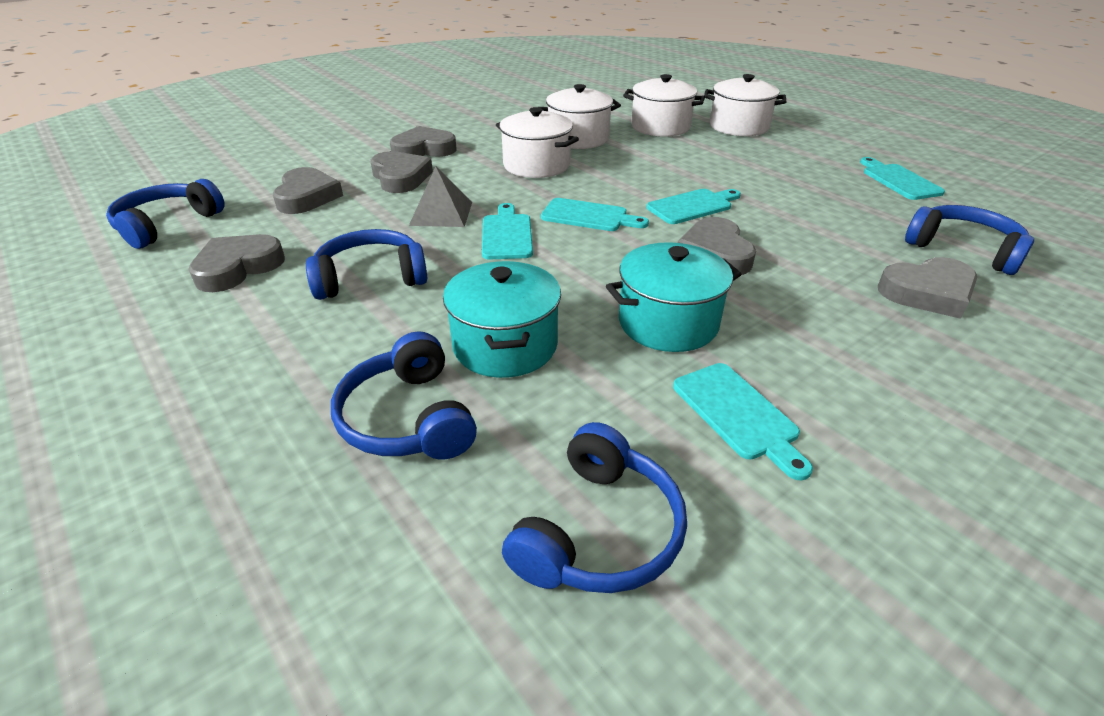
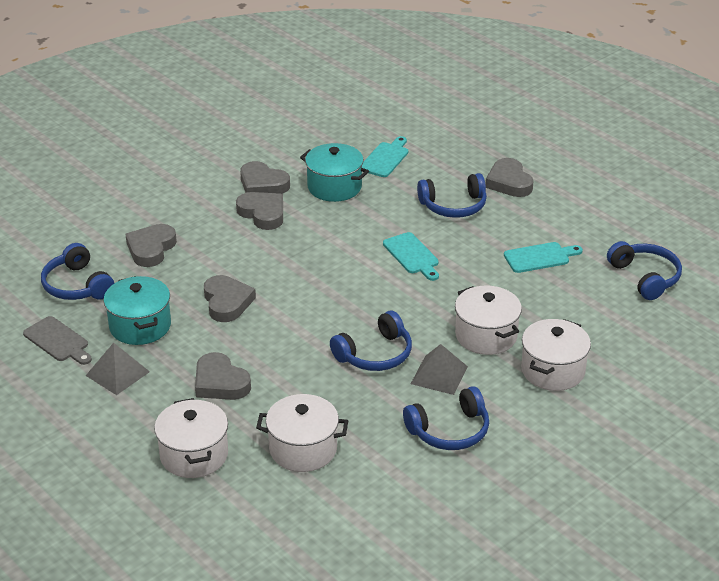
grey cutting board: none = 0 -> [23,316,92,365] = 1
grey pyramid: [409,166,472,227] = 1 -> [86,343,150,395] [411,344,468,395] = 2
turquoise cutting board: [482,203,533,259] [541,198,649,231] [647,189,741,224] [673,363,813,481] [860,157,945,200] = 5 -> [362,136,408,177] [383,232,439,281] [504,242,583,273] = 3

